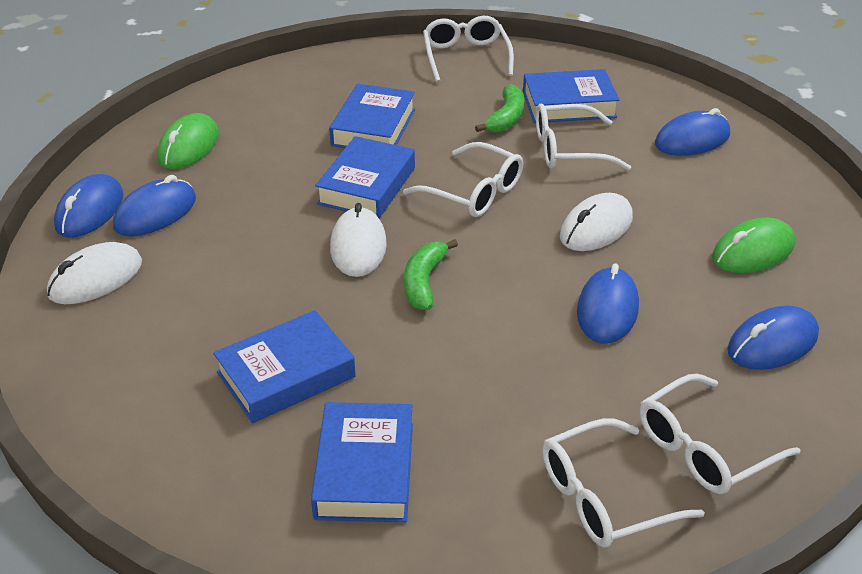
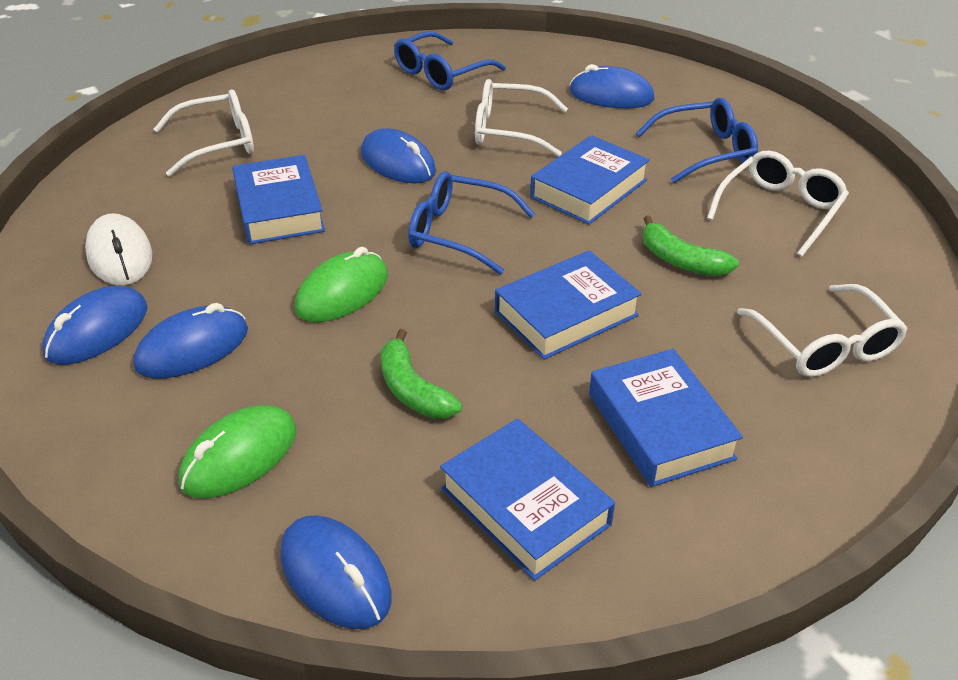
blue glasses: none = 0 -> [394,31,506,90] [408,171,535,275] [636,98,758,183] = 3
white glasses: [403,142,523,217] [423,16,514,82] [536,104,631,170] [542,418,705,548] [640,374,800,494] = 5 -> [154,90,254,177] [475,79,568,157] [707,151,849,257] [737,284,908,377] = 4
white mouse: [47,242,142,304] [330,203,387,277] [560,193,633,251] = 3 -> [85,213,152,286] = 1

